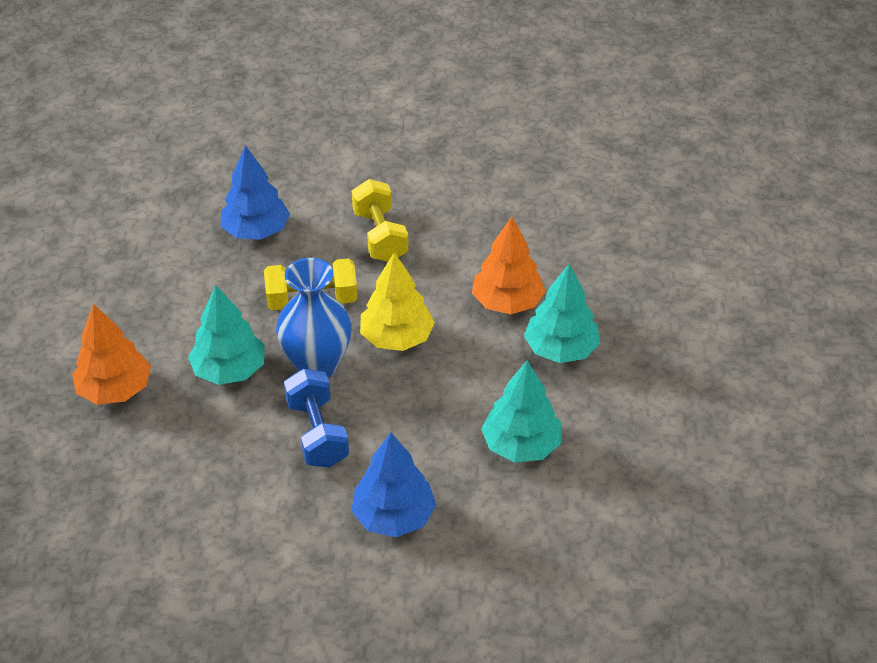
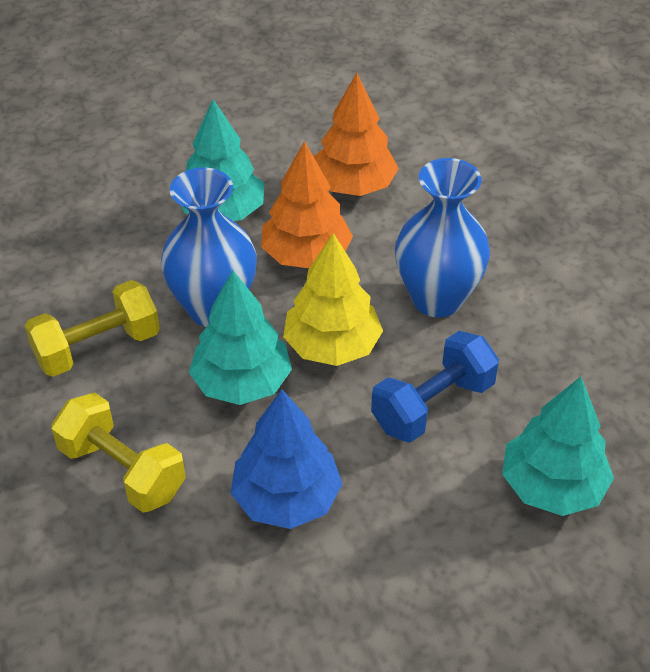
blue tree: [221,145,290,240] [351,432,436,537] = 2 -> [230,390,342,529] = 1
blue vase: [276,258,352,378] = 1 -> [161,167,257,327] [395,158,490,318] = 2

